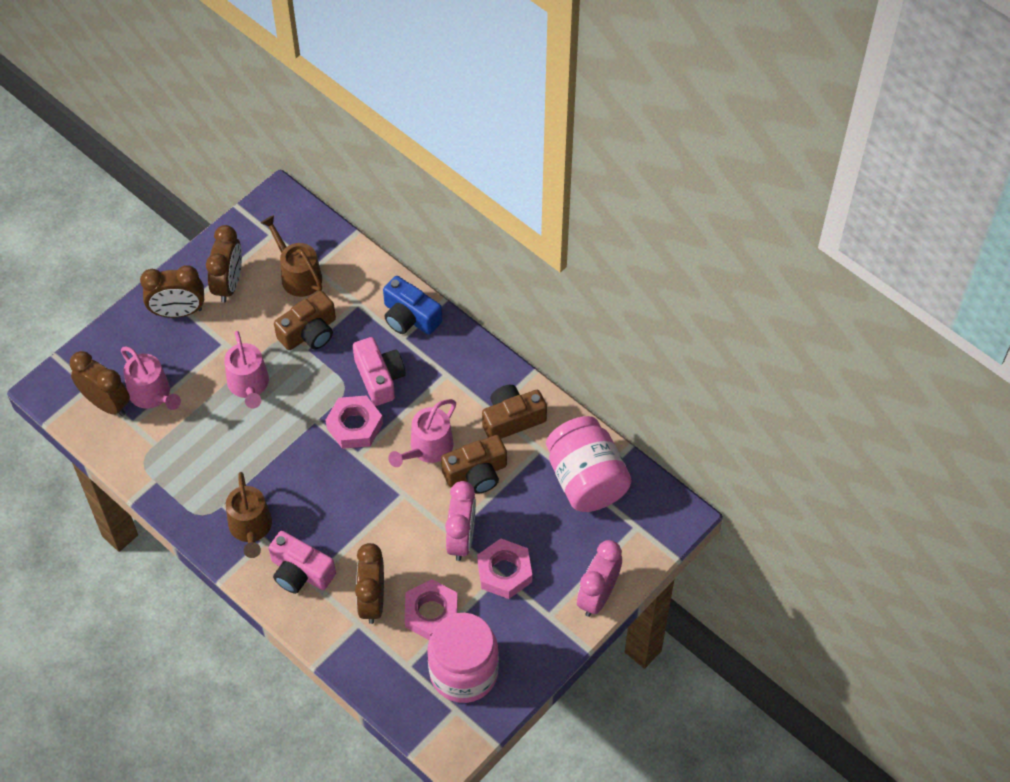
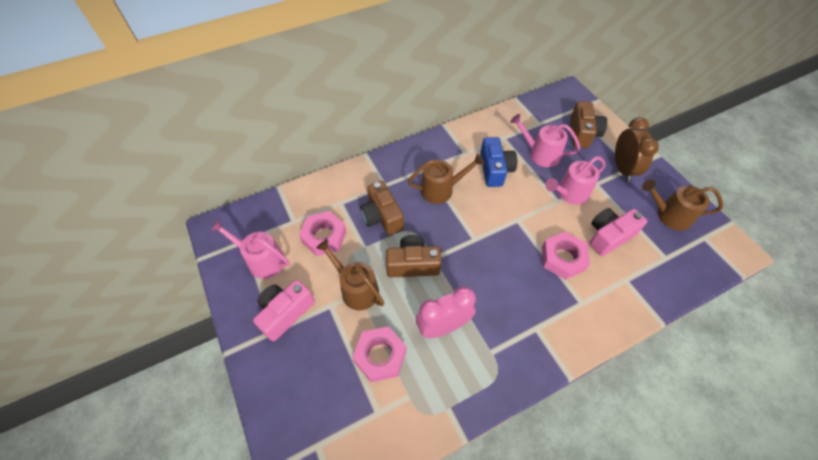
brown clock: [70,351,130,416] [140,265,204,318] [206,225,242,303] [355,543,384,624] = 4 -> [615,117,659,182] = 1
brown watering can: [226,472,272,558] [261,215,322,297] = 2 -> [316,239,384,310] [408,154,484,204] [642,180,723,231] = 3
pink clock: [445,481,476,561] [577,540,622,617] = 2 -> [416,287,476,338] = 1
pink jar: [427,613,499,703] [546,416,632,512] = 2 -> none = 0

